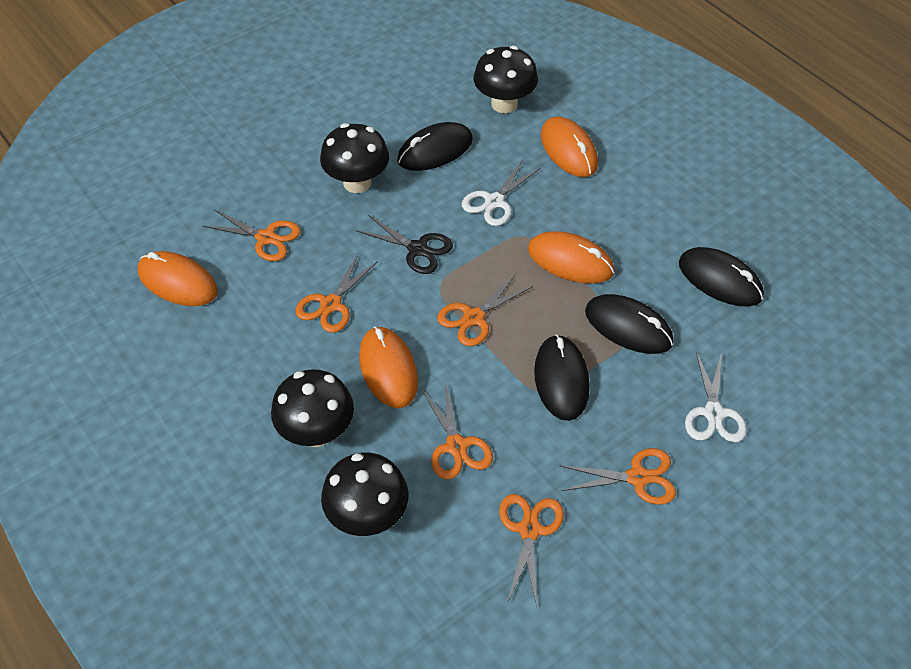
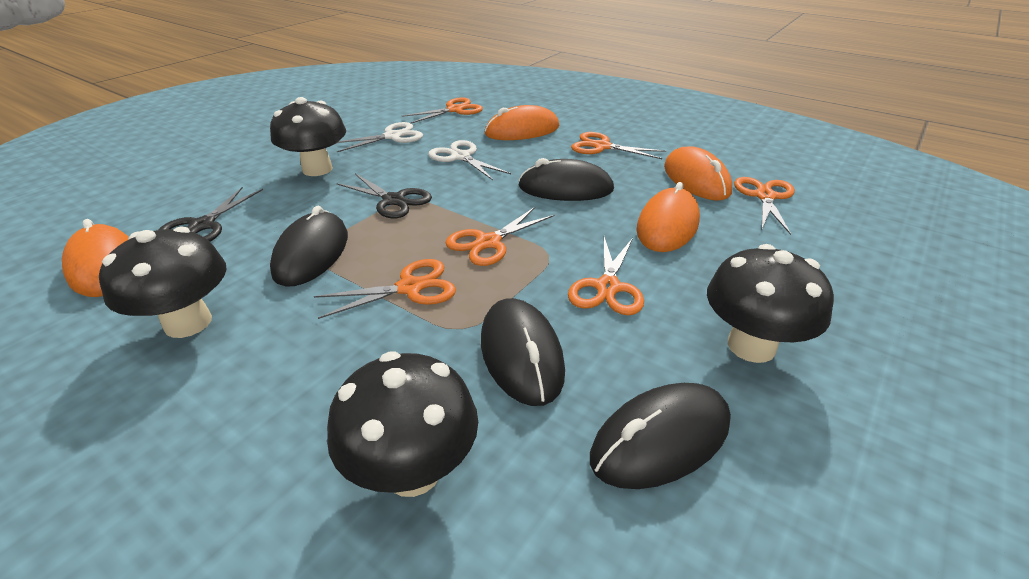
black scissors: [355,215,453,274] = 1 -> [158,187,263,242] [336,173,432,218] = 2

